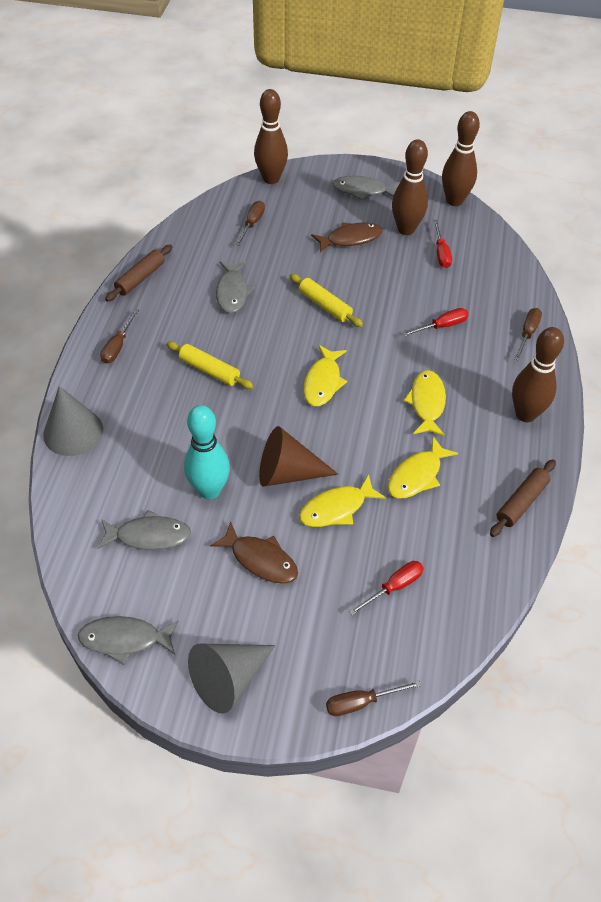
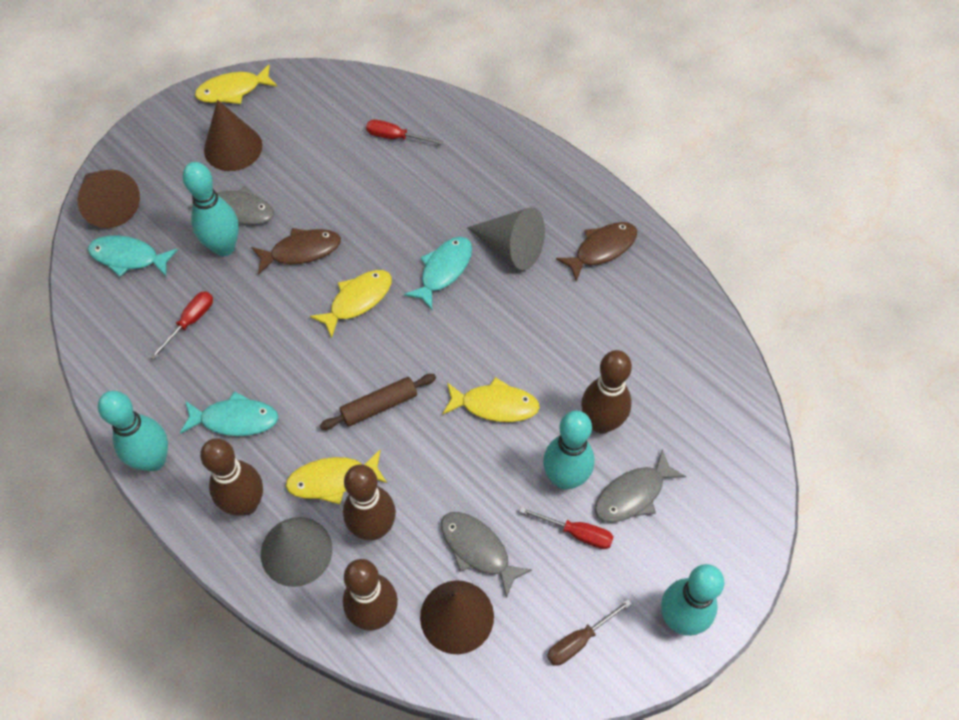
brown cone: [259,426,338,487] = 1 -> [77,170,140,228] [204,100,262,171] [420,580,494,654] = 3
brown rolling pin: [105,245,172,302] [490,459,556,537] = 2 -> [320,374,436,430] = 1
brown screwdriver: [100,309,139,364] [235,201,265,246] [326,681,421,716] [514,308,542,361] = 4 -> [547,599,632,666] = 1
grey fish: [78,616,179,665] [97,510,191,550] [216,261,255,313] [332,176,400,201] = 4 -> [188,186,274,225] [441,512,532,598] [595,449,686,523] = 3
turquoise bowling pin: [184,405,230,499] = 1 -> [98,391,168,471] [183,162,239,256] [543,410,595,490] [661,564,724,636] = 4
turquoise fish: none = 0 -> [88,235,178,277] [180,391,278,436] [404,237,472,310] = 3
yellow rolling pin: [166,341,254,389] [290,274,363,327] = 2 -> none = 0

